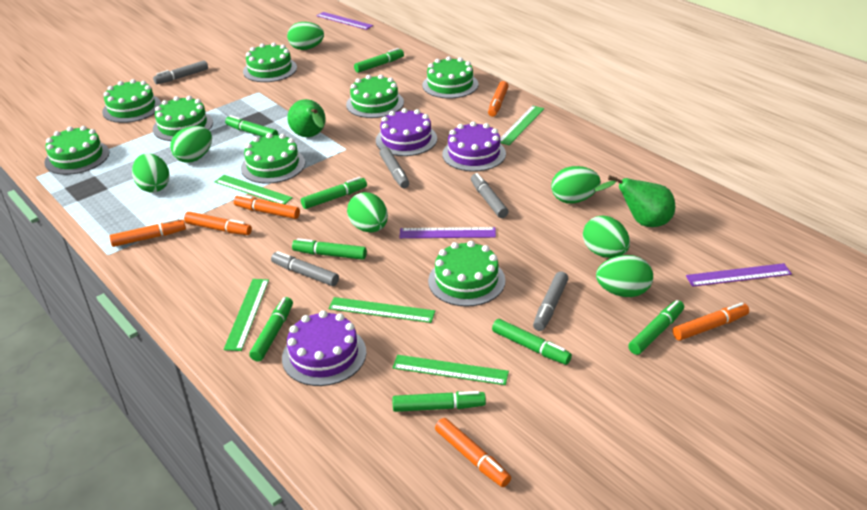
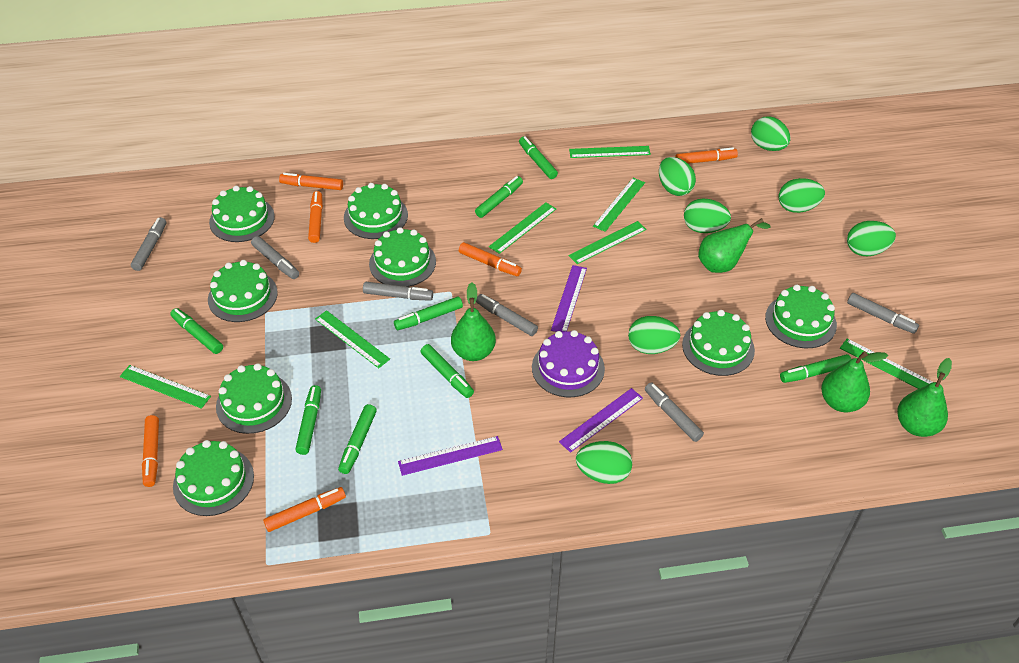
green pear: [287,99,326,137] [594,175,675,227] = 2 -> [451,283,496,361] [698,218,770,273] [821,351,888,412] [897,358,952,437] = 4
green ruler: [215,175,293,204] [224,279,269,351] [328,297,435,323] [392,355,509,385] [500,106,544,145] = 5 -> [120,365,211,409] [315,310,390,368] [489,202,556,254] [569,146,651,158] [569,221,647,264] [593,178,645,232] [840,338,932,389] = 7
grey marker: [153,60,208,84] [271,251,339,286] [380,147,409,188] [471,173,509,218] [533,271,568,331] = 5 -> [131,217,166,271] [251,236,299,279] [363,282,433,301] [476,294,538,336] [645,382,704,442] [847,293,919,334] = 6
purple cake: [282,310,367,386] [376,108,437,156] [442,121,506,172] = 3 -> [532,330,605,397] = 1

